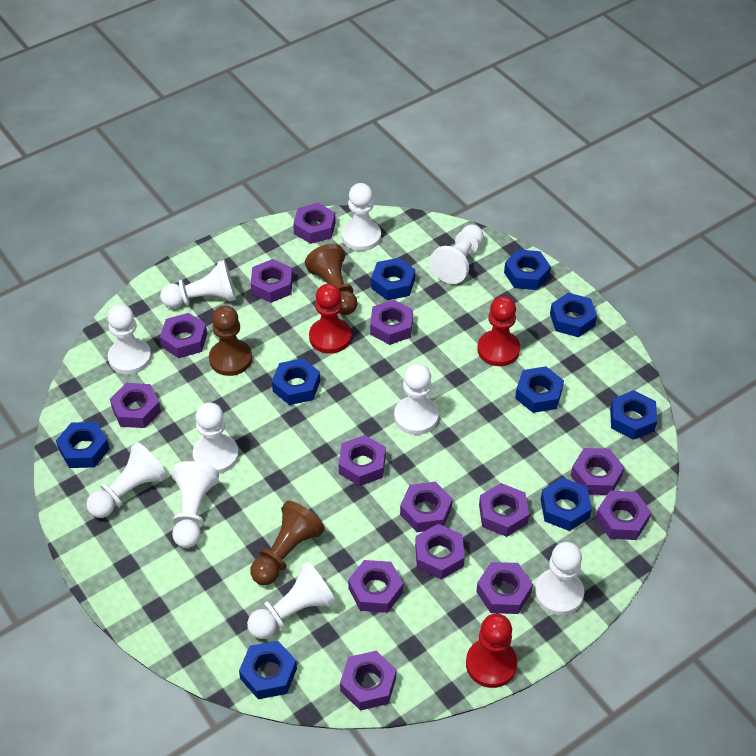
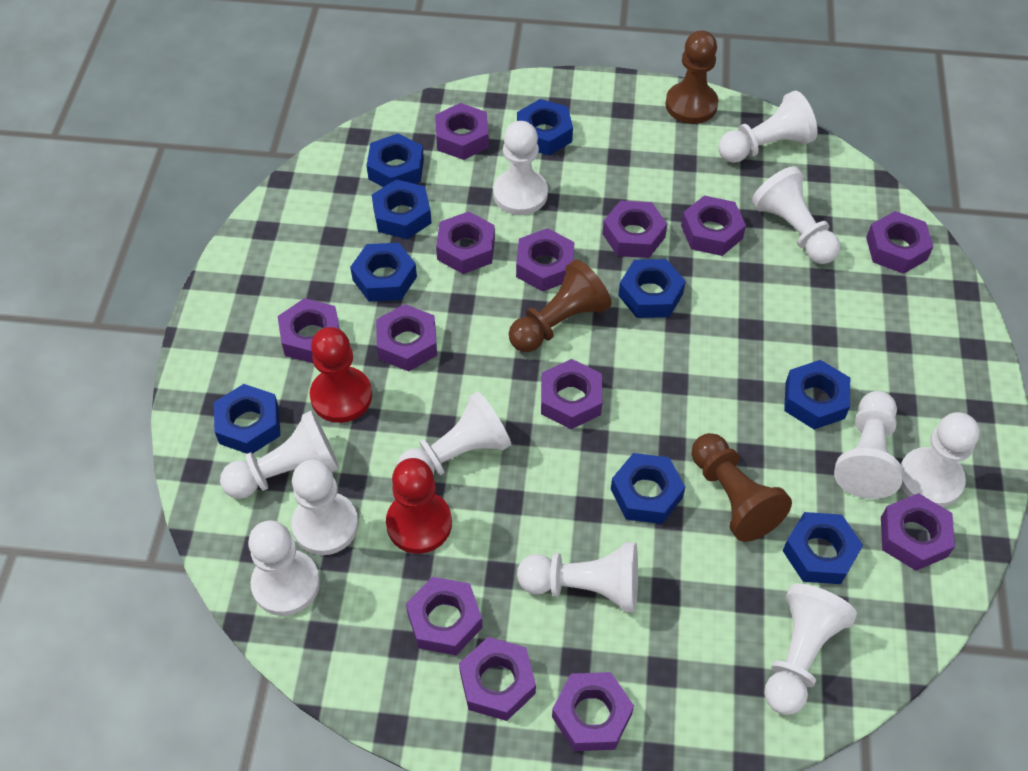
purple nut: [110,383,161,428] [160,313,207,358] [251,259,293,303] [293,203,336,244] [339,435,386,486] [340,651,396,711] [348,560,403,613] [370,299,413,345] [400,482,452,532] [415,524,465,580] [476,562,533,614] [479,483,529,537] [571,448,624,495] [596,490,651,540] = 14 -> [277,298,340,363] [376,304,437,371] [406,577,483,656] [435,103,489,160] [436,211,495,274] [459,637,536,721] [516,228,574,292] [541,359,602,429] [552,672,634,751] [603,201,667,258] [681,196,746,256] [866,211,933,274] [881,493,955,571] = 13
red pawn: [309,284,351,354] [466,614,517,688] [477,296,520,366] = 3 -> [310,327,372,423] [386,458,452,554] = 2
white pawn: [86,442,168,518] [107,304,151,375] [160,260,236,308] [171,461,219,548] [193,403,239,474] [247,561,336,639] [342,183,381,251] [394,364,439,435] [429,225,484,284] [534,542,584,615] = 10 -> [220,410,339,499] [248,520,320,616] [291,459,359,555] [397,391,511,475] [493,121,548,215] [517,542,638,612] [718,91,818,163] [752,166,840,264] [764,583,857,715] [834,391,903,499] [901,412,980,507] = 11

